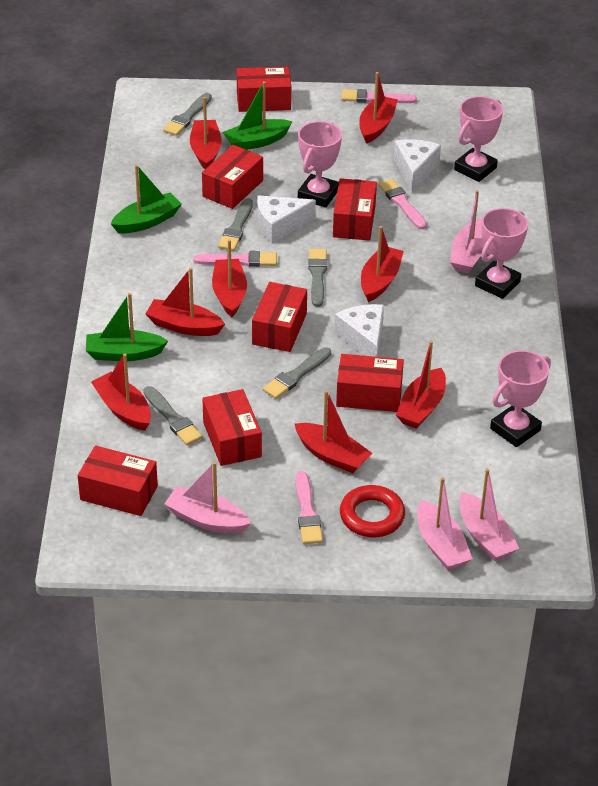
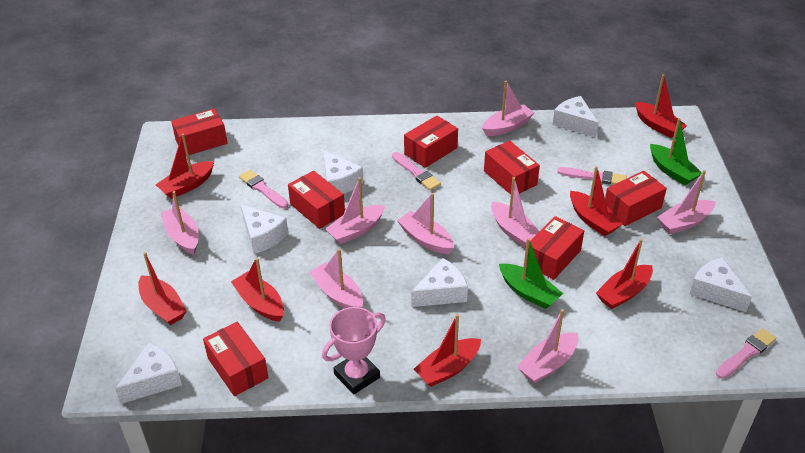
green boat: [86,293,168,361] [111,165,182,233] [223,81,292,150] = 3 -> [499,238,563,309] [650,118,702,185] = 2
grey brush: [143,386,203,445] [163,93,212,136] [218,198,253,251] [263,348,331,399] [308,249,327,307] = 5 -> none = 0
pink boat: [164,462,251,534] [417,477,473,571] [450,190,484,273] [459,469,520,561] = 4 -> [161,191,199,255] [309,248,363,308] [325,177,385,244] [397,193,454,254] [482,81,534,136] [491,177,540,248] [517,309,578,383] [657,170,715,234] = 8
pink trophy: [298,121,342,208] [454,96,503,182] [475,208,528,299] [490,350,551,447] = 4 -> [322,307,386,394] = 1
red boat: [91,354,151,431] [146,268,225,336] [190,97,222,169] [212,239,247,317] [295,390,372,473] [359,72,398,144] [361,226,404,302] [396,341,446,429] = 8 -> [138,252,187,325] [156,133,214,199] [231,258,284,322] [414,314,481,387] [570,166,623,236] [596,239,653,309] [635,74,687,138] = 7
red ring: [340,485,405,537] = 1 -> none = 0
white cheese: [257,196,316,243] [334,304,384,357] [394,139,441,192] = 3 -> [115,343,182,404] [241,204,288,254] [323,150,364,194] [411,258,468,307] [553,96,599,138] [690,257,752,312] = 6

